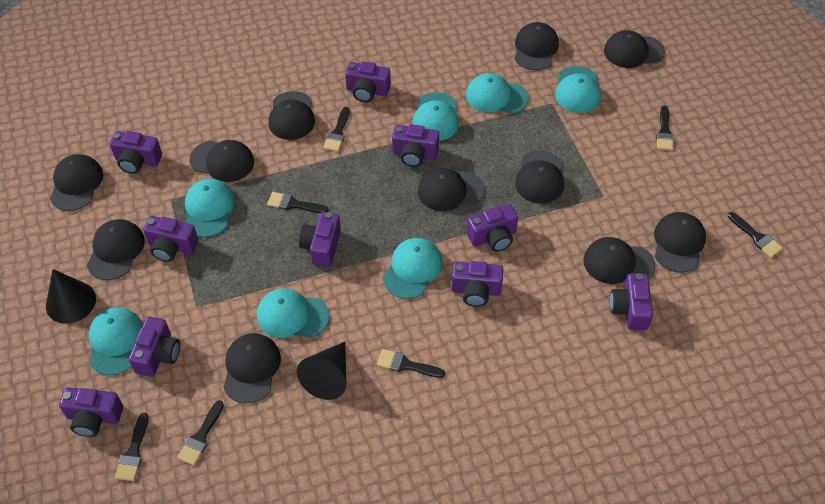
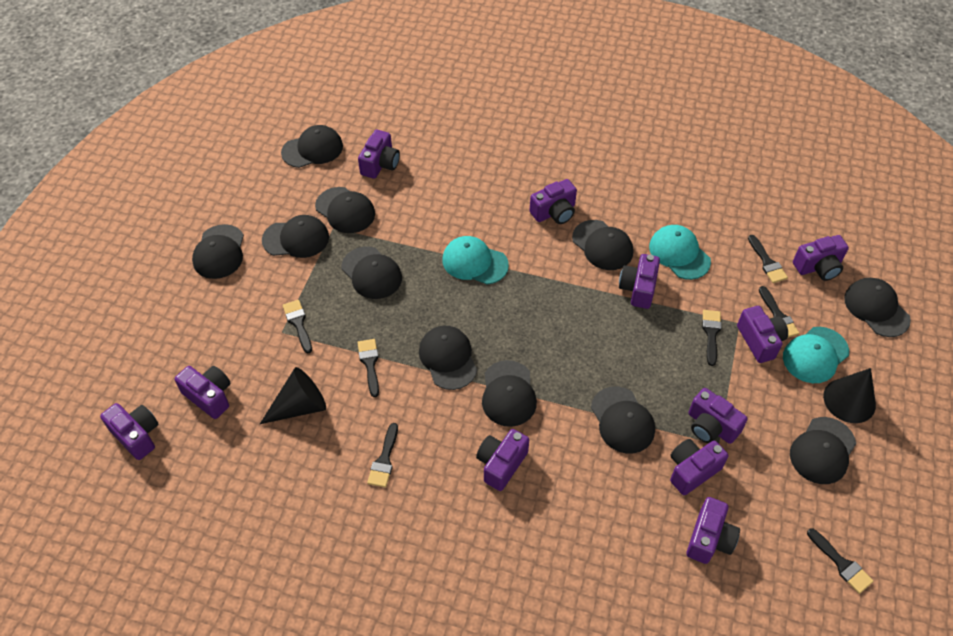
purple camera: [59,387,123,437] [110,131,162,174] [129,316,180,377] [143,216,198,262] [299,212,341,267] [345,61,391,102] [392,124,439,167] [451,261,503,307] [467,204,518,252] [610,273,653,330] = 10 -> [100,403,159,460] [175,366,230,419] [358,130,400,179] [476,429,529,491] [529,179,577,224] [619,254,660,309] [670,439,728,495] [686,497,740,564] [688,388,748,444] [737,306,788,363] [793,235,849,281] = 11
turquoise cap: [89,307,143,375] [185,179,235,237] [257,288,330,338] [383,238,443,299] [412,92,459,141] [466,73,528,114] [555,66,601,113] = 7 -> [442,236,509,285] [649,225,711,280] [783,327,849,383] = 3

